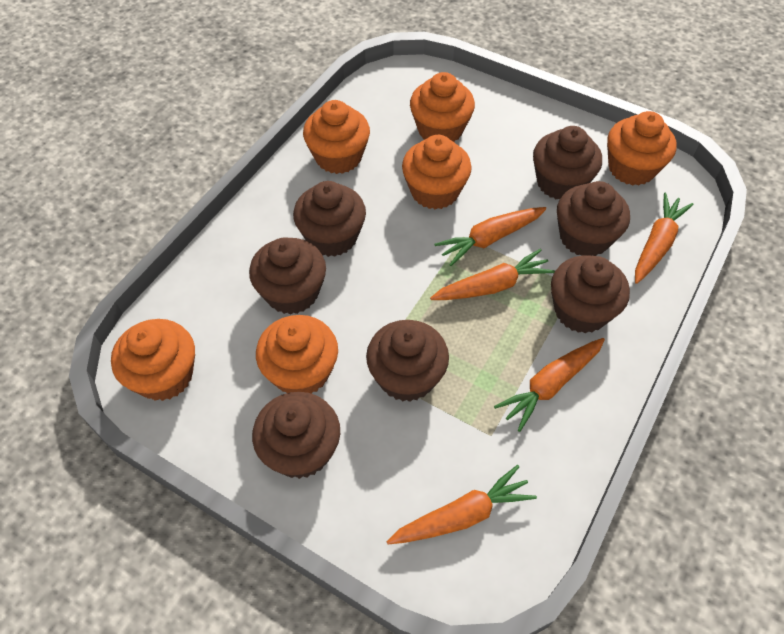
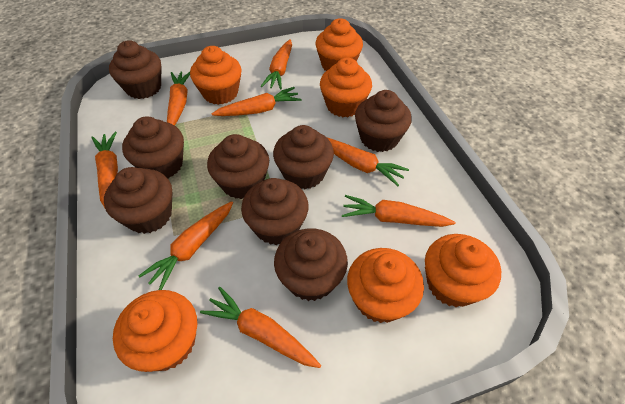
brown cupcake: [249,237,326,315] [252,392,340,479] [293,181,366,257] [366,320,449,402] [533,126,602,199] [551,255,630,333] [557,181,630,256] = 7 -> [104,167,173,234] [109,40,161,99] [122,116,184,179] [207,134,269,199] [241,178,309,245] [273,125,334,189] [274,228,348,301] [355,90,412,152] = 8
orange carrot: [386,465,537,545] [430,249,555,300] [435,207,546,266] [494,338,605,432] [635,193,693,284] = 5 -> [92,132,118,208] [139,201,233,290] [167,71,190,125] [200,287,321,368] [212,87,301,116] [261,39,292,90] [327,137,409,186] [342,195,456,227] = 8

